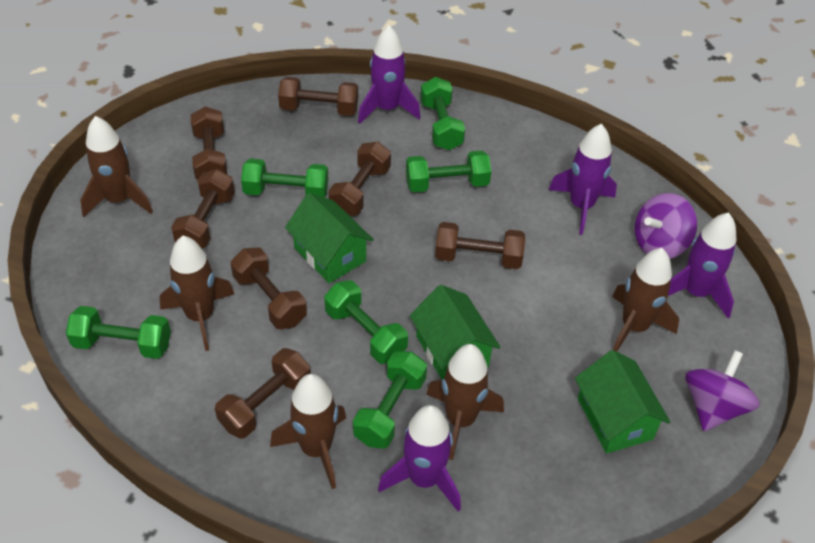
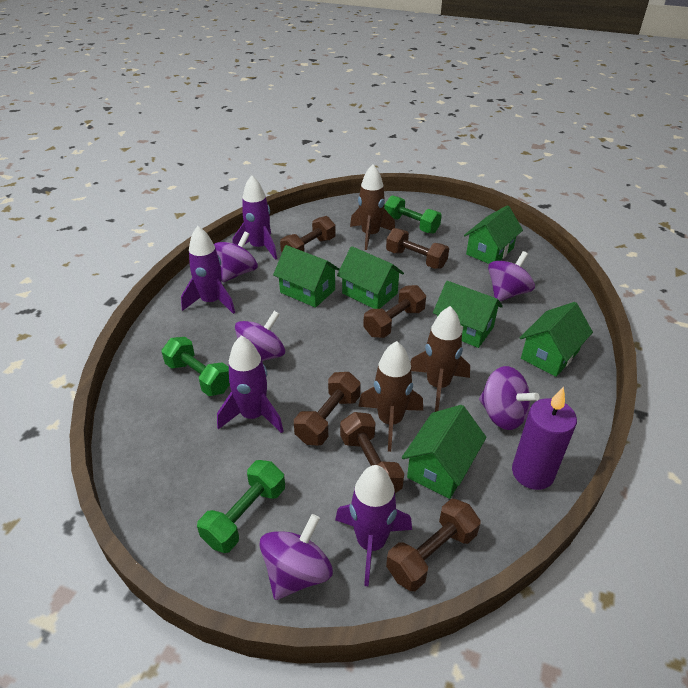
brown dumbbell: [171,169,235,249] [191,106,227,180] [215,348,311,438] [231,248,307,329] [278,77,358,116] [328,142,391,216] [435,222,525,269] = 7 -> [280,216,335,252] [294,372,361,445] [340,412,404,493] [363,285,426,338] [386,228,449,269] [386,499,481,591] = 6
brown rocket: [80,116,153,217] [159,236,234,351] [270,374,346,489] [426,344,504,460] [612,248,679,352] = 5 -> [350,164,395,250] [358,341,423,452] [410,306,470,412] = 3
green dumbbell: [66,306,171,359] [241,158,328,198] [324,280,408,364] [353,351,427,449] [406,151,491,192] [421,77,465,150] = 6 -> [161,337,230,396] [197,460,285,553] [384,195,442,234] = 3
green house: [285,193,374,283] [409,285,501,380] [575,350,670,454] = 3 -> [273,245,340,308] [337,246,404,309] [402,405,487,499] [433,281,503,348] [464,205,523,264] [520,302,593,377] = 6
purple candle: none = 0 -> [512,387,577,490] = 1
purple spinning top: [635,193,697,259] [685,350,760,431] = 2 -> [214,231,258,282] [235,311,285,361] [260,514,333,600] [479,366,539,430] [488,251,535,301] = 5

